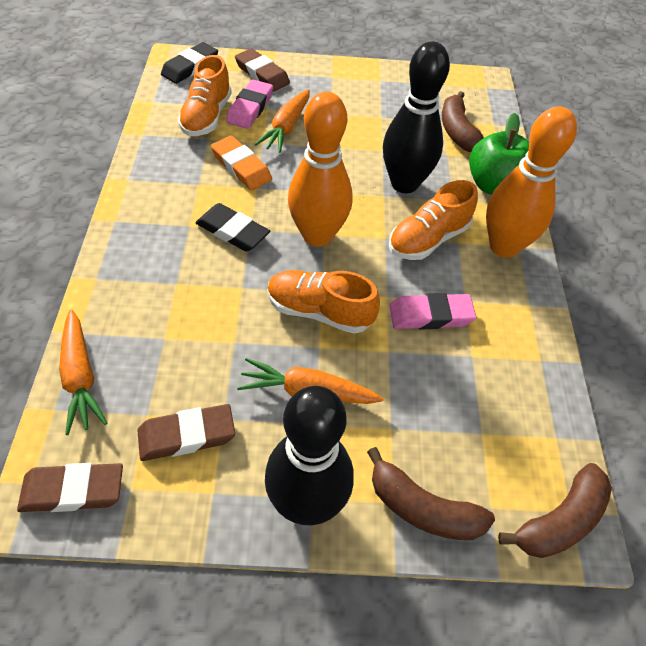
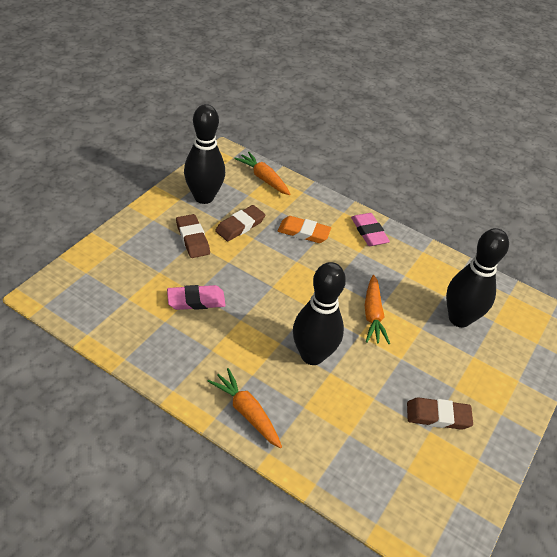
black bowling pin: [265,386,354,525] [383,41,450,193] = 2 -> [184,104,225,204] [293,262,346,365] [446,228,509,327] = 3
black eraser: [161,42,218,84] [195,203,270,252] = 2 -> none = 0
brown banana: [367,447,495,540] [442,91,484,152] [498,463,612,558] = 3 -> none = 0
green apple: [469,113,529,195] = 1 -> none = 0
orange bowling pin: [288,92,353,247] [486,106,577,258] = 2 -> none = 0
orange shoe: [178,55,232,136] [268,270,380,334] [389,180,478,260] = 3 -> none = 0

